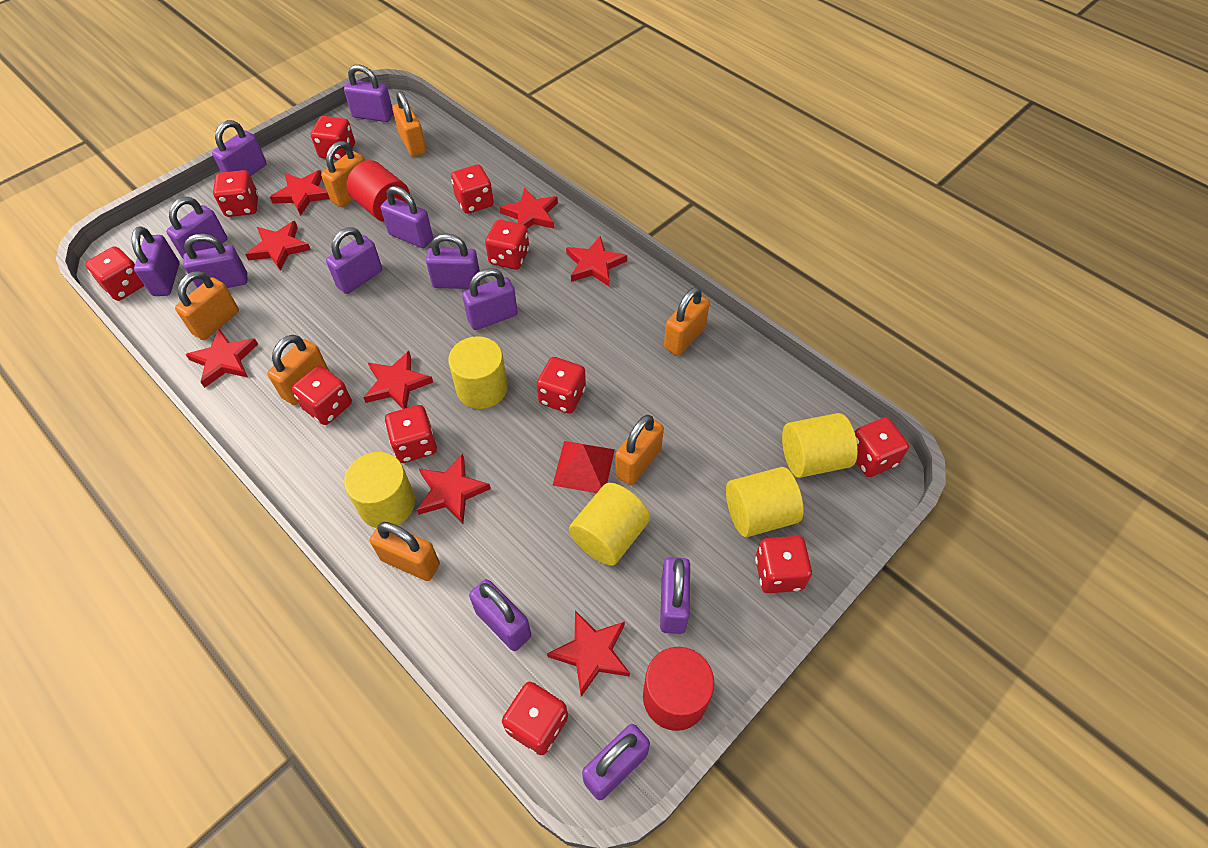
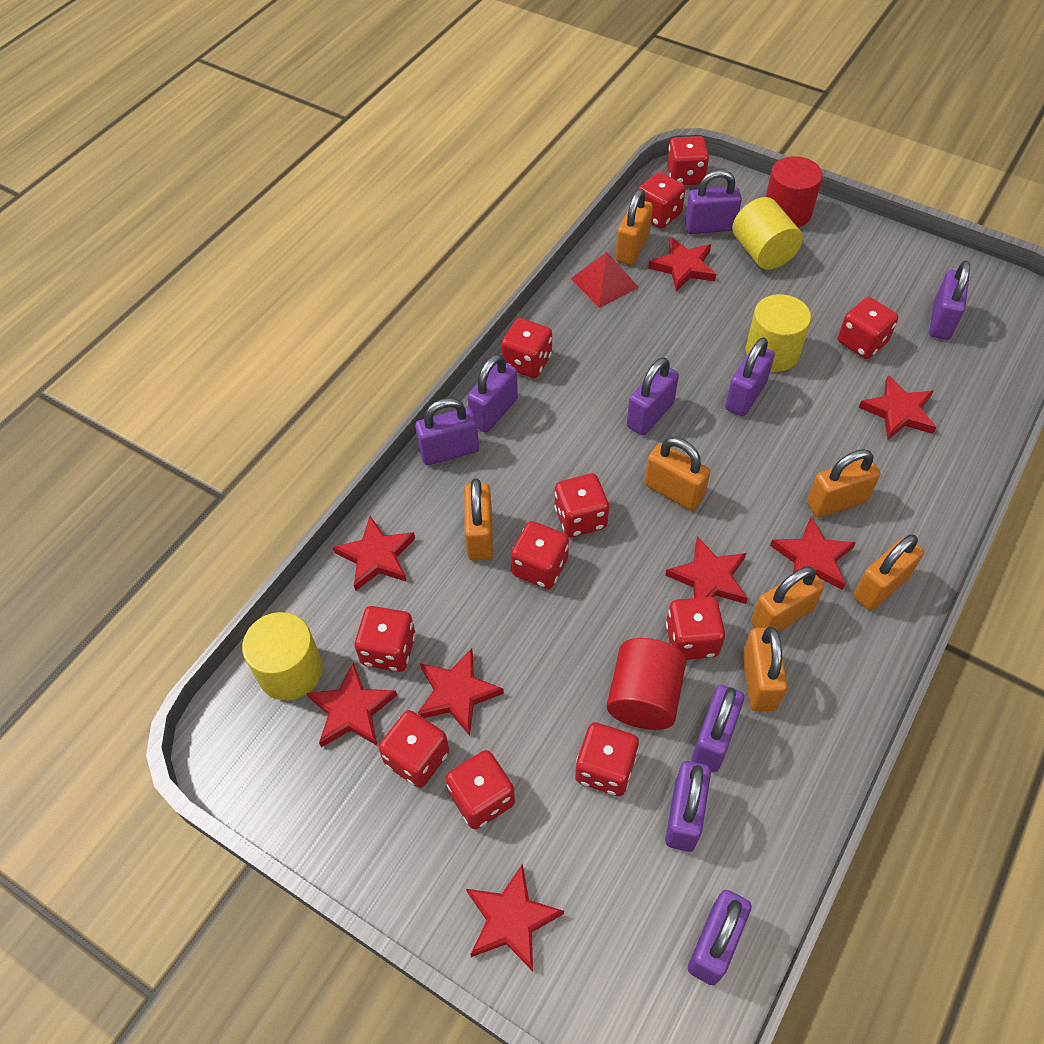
purple padlock: [131,226,179,296] [166,197,228,258] [183,234,248,288] [212,120,267,176] [326,227,382,294] [344,65,393,122] [381,186,433,248] [426,233,480,289] [462,268,518,330] [469,579,531,651] [582,724,650,800] [660,557,690,634] = 12 -> [415,398,479,465] [467,354,518,432] [627,357,679,435] [665,761,711,852] [685,170,742,234] [688,890,752,985] [692,685,744,772] [725,337,775,416] [929,261,970,340] = 9
yellow cylinder: [344,452,415,528] [448,336,508,409] [569,483,650,566] [726,467,804,537] [782,413,858,478] = 5 -> [242,612,323,700] [732,197,803,270] [746,294,811,372] = 3

